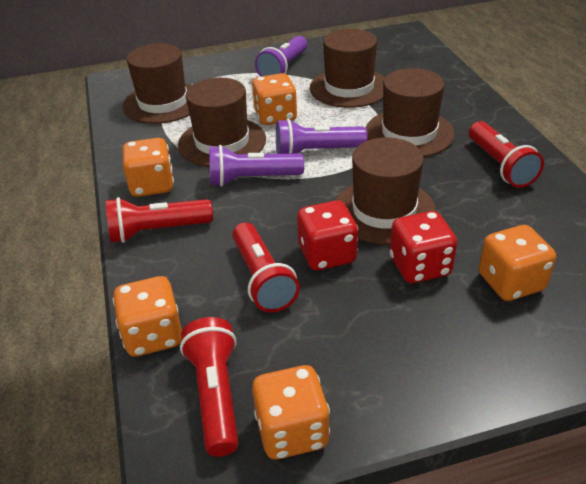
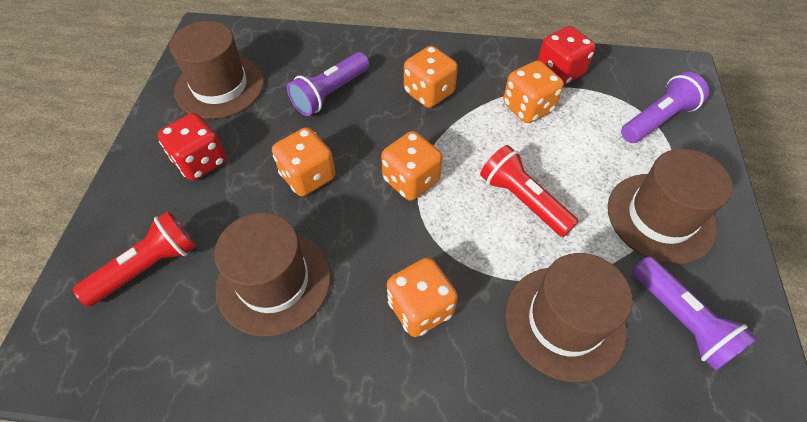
brown hat: [123,43,192,124] [178,78,266,167] [310,29,385,108] [336,137,436,245] [366,68,455,157] = 5 -> [170,21,264,119] [214,213,331,337] [505,253,632,382] [608,149,733,264] = 4
red flashlight: [106,197,213,243] [180,317,239,457] [232,222,300,312] [469,121,544,188] = 4 -> [73,211,196,307] [480,145,579,237] = 2

